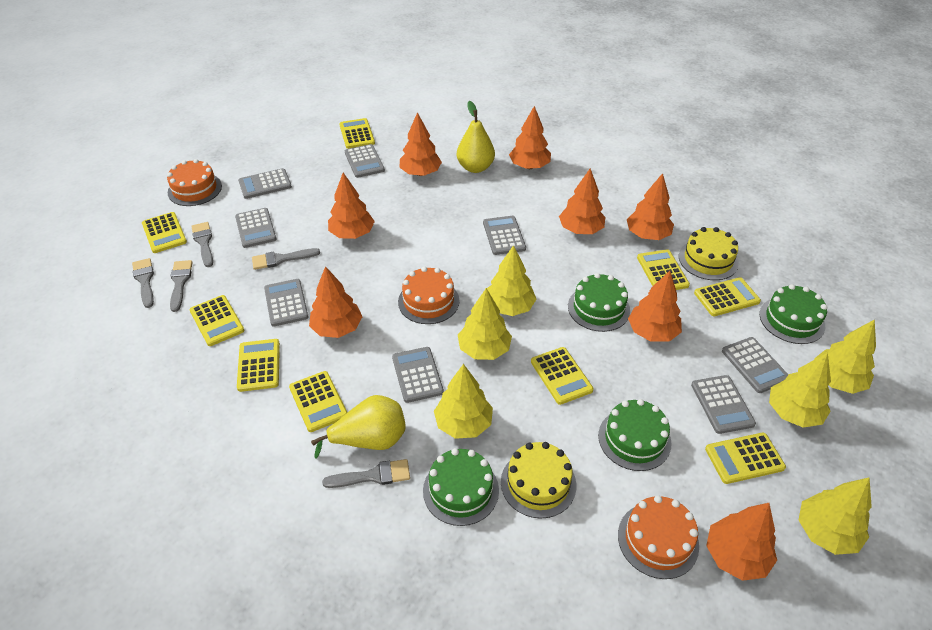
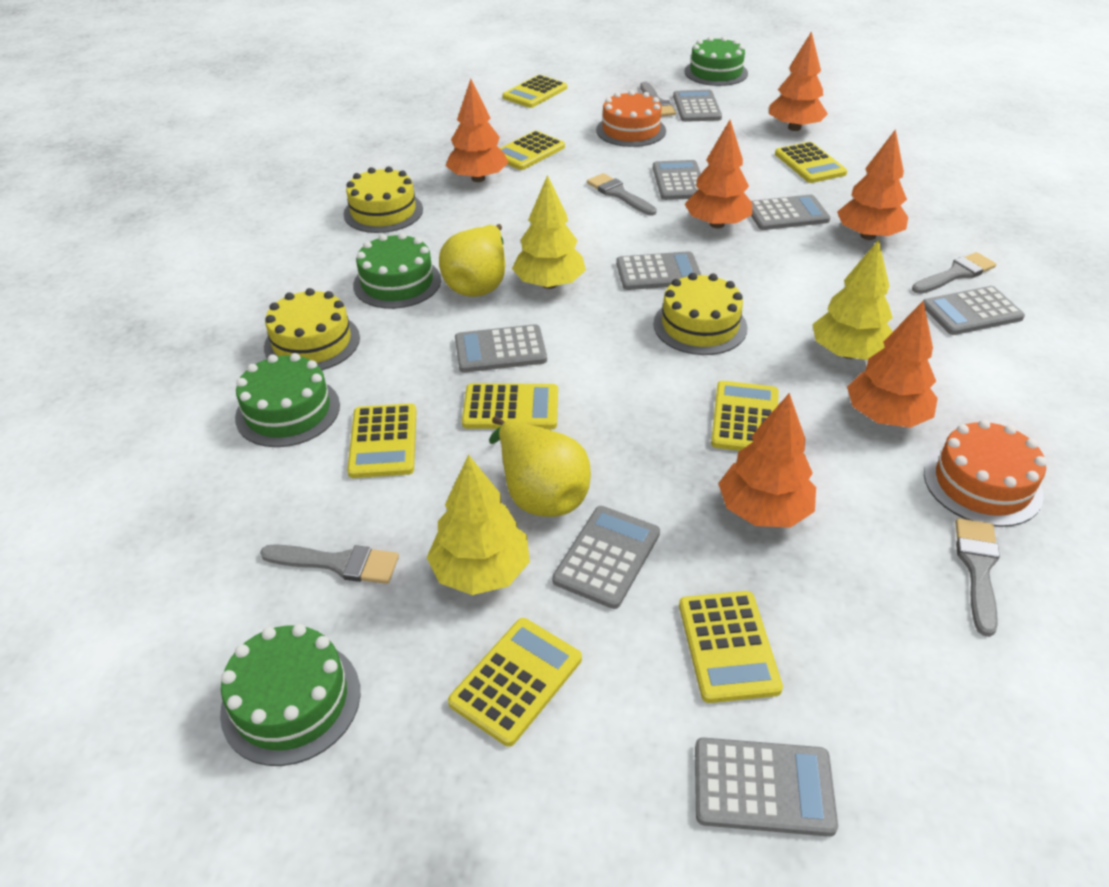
orange cake: [167,159,222,206] [398,267,459,324] [618,495,699,579] = 3 -> [596,90,666,147] [924,419,1047,527] = 2
orange tree: [309,266,362,338] [328,173,375,239] [400,112,442,176] [509,106,551,169] [559,168,605,234] [627,173,674,240] [628,271,682,342] [706,503,777,581] = 8 -> [446,79,509,182] [685,120,752,228] [718,393,816,527] [769,31,828,131] [837,129,908,240] [847,301,938,428] = 6
yellow cake: [501,442,577,518] [679,227,738,280] = 2 -> [264,288,360,370] [344,166,423,233] [653,273,747,355] = 3
yellow calculator: [142,212,187,253] [190,295,244,346] [237,339,280,392] [289,371,347,432] [339,118,375,149] [531,347,594,405] [637,249,690,290] [694,277,761,316] [705,433,786,484] = 9 -> [347,403,417,478] [448,618,582,747] [462,383,558,429] [500,131,565,170] [502,75,567,108] [679,591,783,703] [711,381,779,451] [775,142,847,183] = 8
yellow tree: [434,364,493,439] [458,288,512,360] [487,245,536,316] [769,353,831,428] [799,477,872,555] [814,319,876,394] = 6 -> [427,455,530,595] [512,175,586,289] [813,239,893,360] = 3

